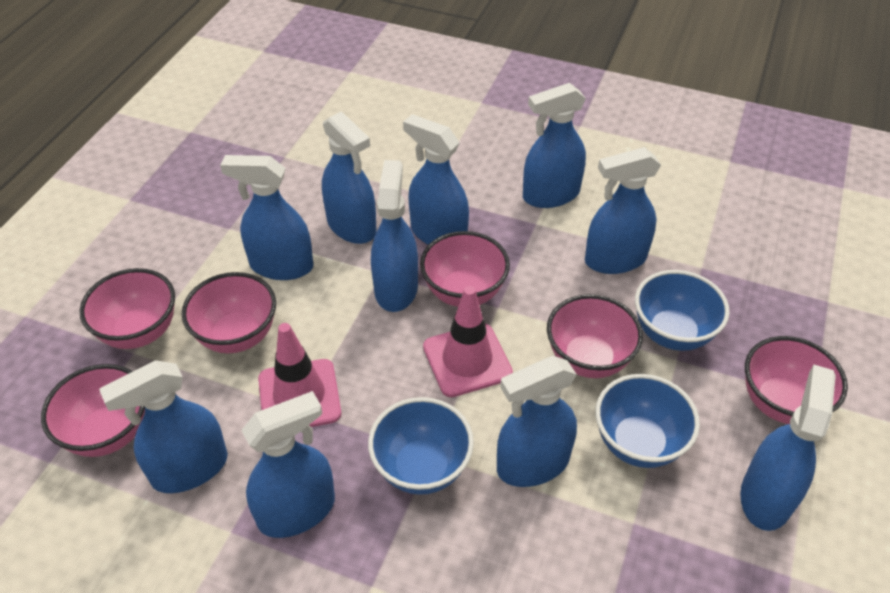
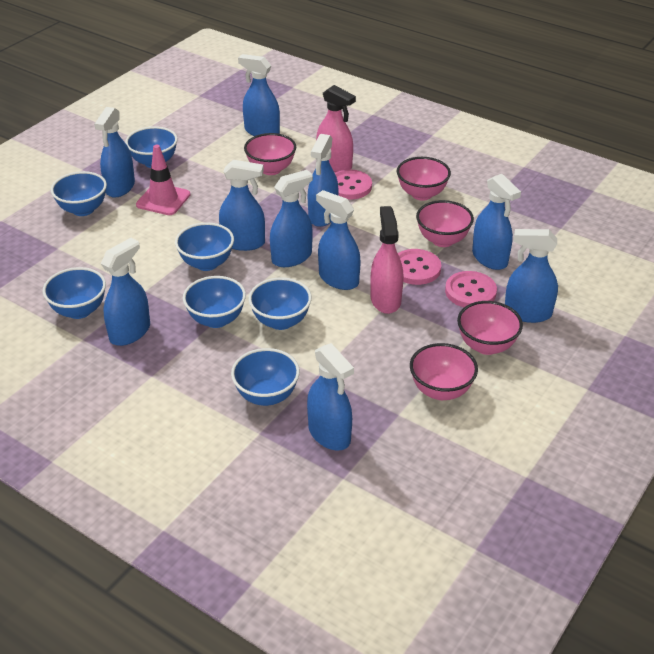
blue bowl: [368,397,474,495] [595,374,700,468] [635,270,730,351] = 3 -> [43,267,106,319] [51,171,107,216] [125,126,178,168] [175,222,234,271] [183,276,246,328] [231,348,300,406] [248,278,312,330] = 7
pink bowl: [41,364,145,457] [80,268,175,349] [181,272,276,353] [420,231,510,307] [547,294,643,378] [745,336,848,424] = 6 -> [244,133,296,175] [397,157,451,201] [410,343,478,400] [416,200,474,247] [457,301,523,355] = 5
pink button: none = 0 -> [335,169,372,200] [398,249,441,285] [445,271,497,307] = 3
pink spray bottle: none = 0 -> [316,85,356,172] [370,206,404,314] = 2
pink traffic cone: [258,323,341,427] [423,286,513,397] = 2 -> [136,145,190,215] = 1

